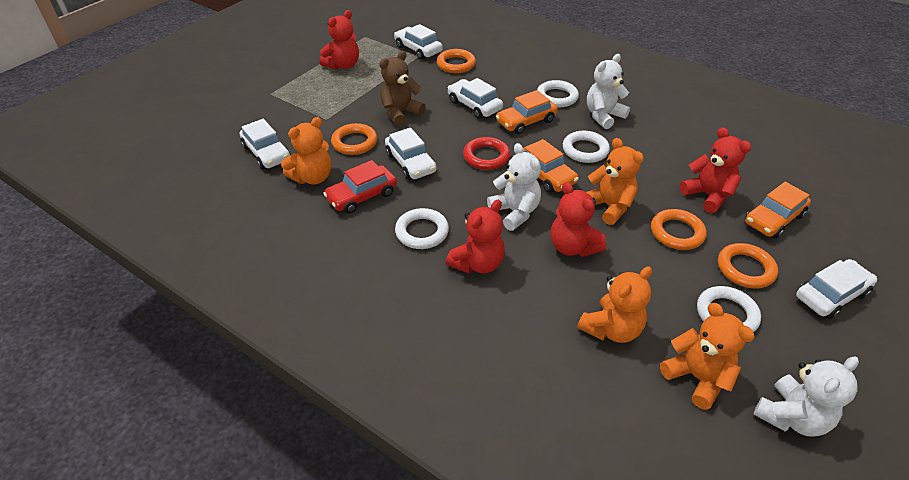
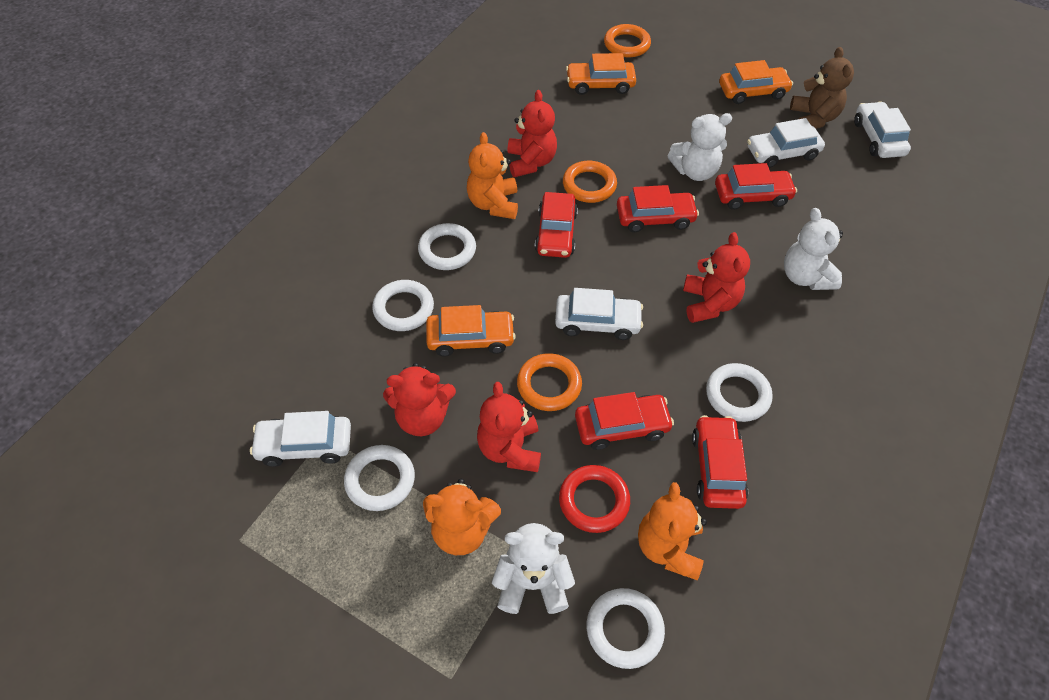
orange ring: [331,123,377,155] [437,49,476,73] [651,209,707,250] [718,243,778,289] = 4 -> [517,353,582,411] [563,161,617,203] [604,24,651,57] = 3
orange teddy bear: [281,117,331,184] [577,266,652,343] [586,138,644,225] [660,303,755,410] = 4 -> [423,479,501,555] [467,132,518,219] [638,482,707,580] = 3
red car: [323,160,397,214] = 1 -> [535,192,578,258] [575,392,674,450] [617,185,699,232] [692,415,748,509] [715,163,797,210] = 5
white car: [240,119,291,169] [385,128,437,180] [394,24,443,60] [448,78,503,119] [796,259,877,319] = 5 -> [250,411,351,467] [555,288,643,340] [747,118,825,168] [854,102,911,158] = 4
white ring: [395,208,449,249] [537,80,579,107] [563,131,610,163] [697,286,761,332] = 4 -> [344,445,415,511] [372,280,434,331] [418,223,476,270] [587,588,665,669] [706,363,773,422] = 5

